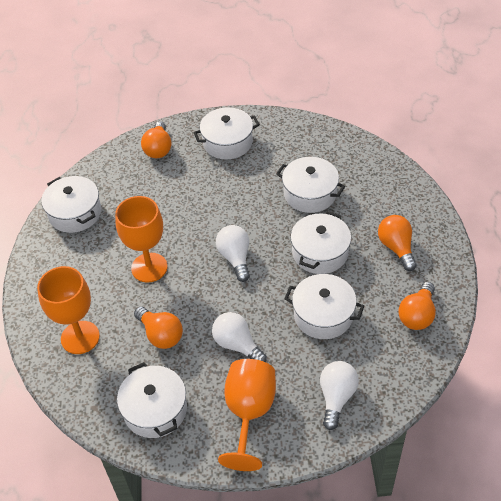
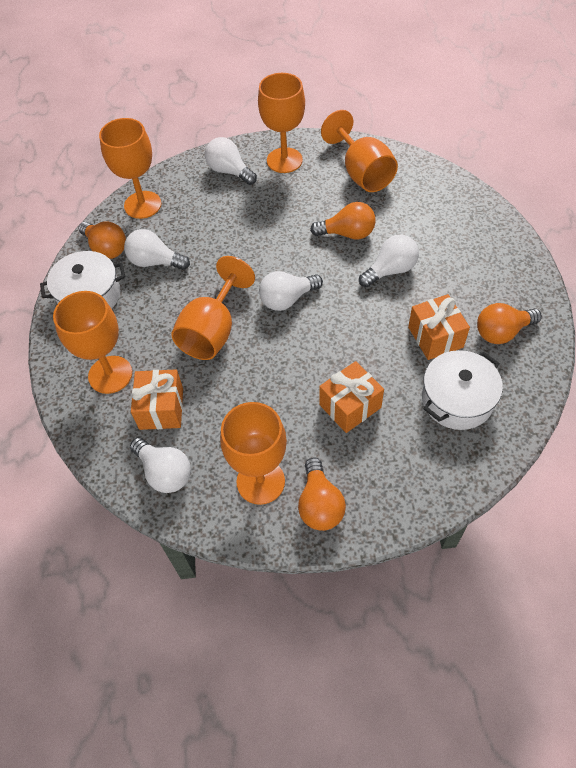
orange gift: none = 0 -> [131,370,183,430] [319,361,384,433] [408,294,470,360] = 3
orange goblet: [37,266,100,354] [115,196,168,283] [218,359,276,471] = 3 -> [53,291,132,394] [99,118,161,219] [171,256,255,360] [220,402,287,505] [258,73,305,173] [321,110,398,192] = 6
white light bulb: [212,312,267,362] [216,225,250,282] [320,361,359,430] = 3 -> [124,229,190,270] [130,438,191,493] [205,137,257,185] [259,271,323,311] [359,235,419,287] = 5
white pot: [42,176,101,233] [117,362,187,438] [193,107,260,159] [276,157,345,213] [284,274,364,339] [291,211,351,274] = 6 -> [40,251,125,309] [422,350,503,430] = 2

